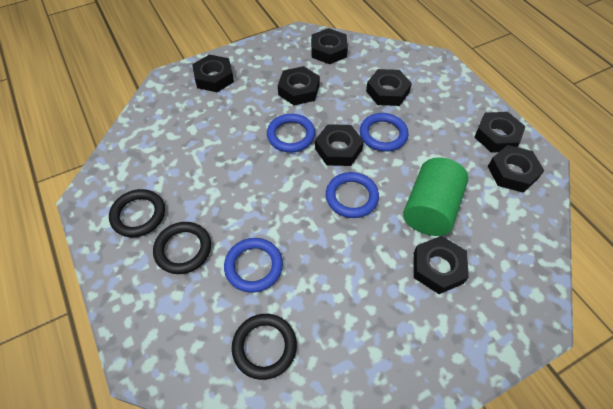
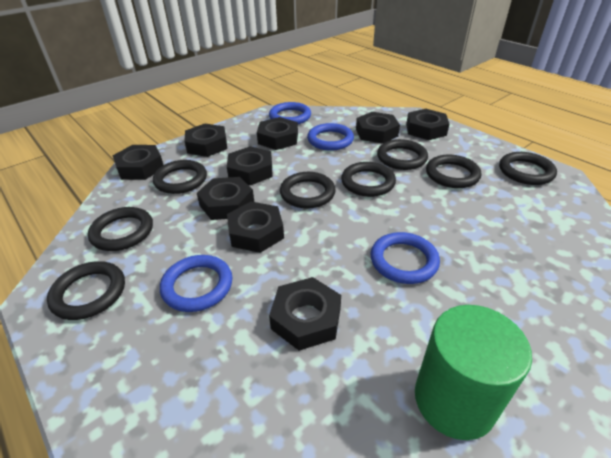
black nut: [192,55,234,92] [278,66,320,105] [311,28,348,64] [315,124,364,166] [366,69,412,106] [414,236,469,294] [474,112,526,153] [488,145,544,193] = 8 -> [113,145,163,180] [184,123,227,157] [197,177,254,220] [227,146,273,185] [227,202,284,253] [257,117,298,150] [269,277,341,351] [356,112,400,144] [406,109,449,140] = 9
black ring: [109,189,165,237] [153,222,211,274] [232,314,297,380] = 3 -> [47,261,125,320] [88,207,153,251] [153,160,207,194] [280,172,336,209] [341,162,396,197] [377,139,428,170] [426,155,481,188] [499,152,557,185] = 8

